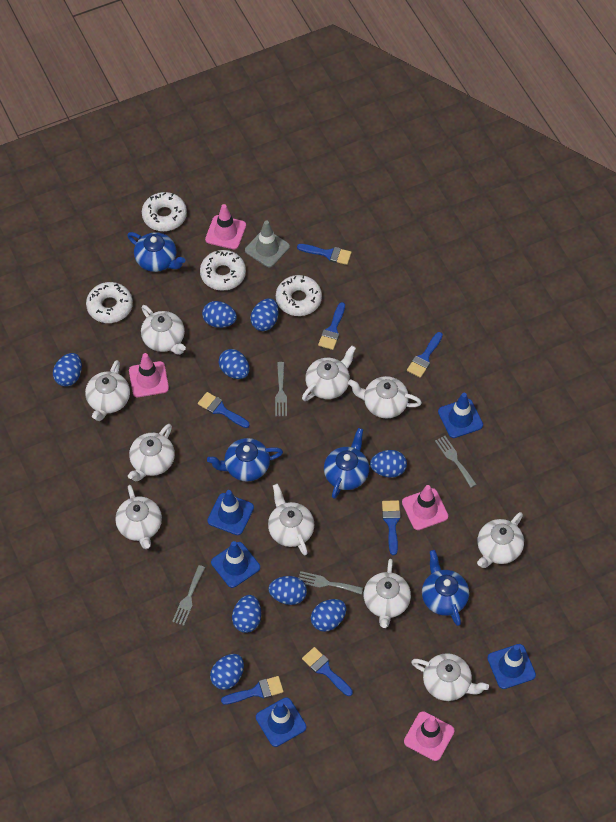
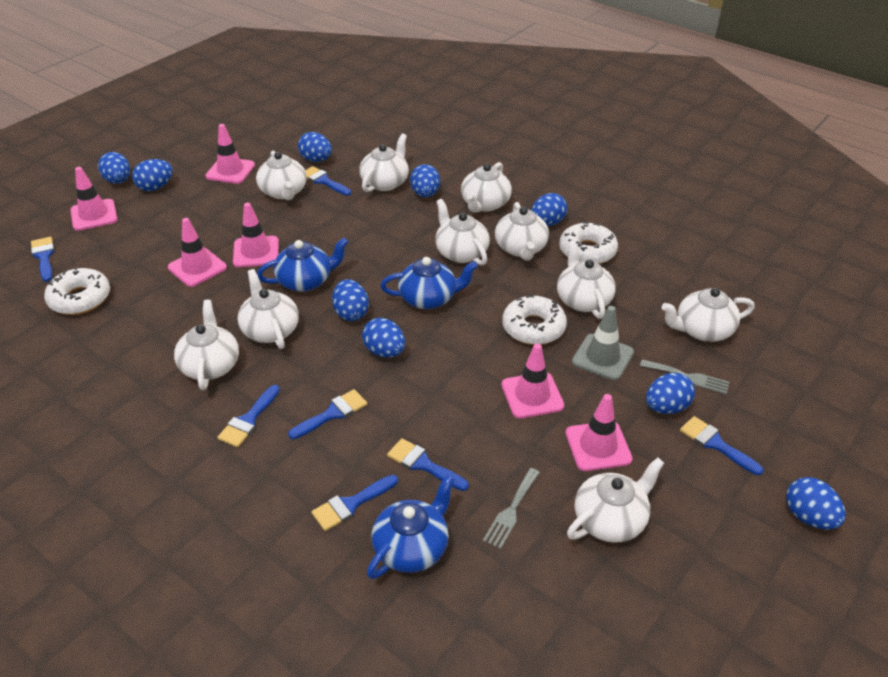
blue teapot: [127,232,185,272] [207,438,283,481] [324,428,369,499] [422,550,469,626] = 4 -> [257,237,349,292] [367,475,455,579] [380,257,478,309] = 3
blue traffic cone: [207,490,254,535] [211,541,260,588] [256,697,306,747] [438,393,483,438] [487,644,536,689] = 5 -> none = 0
grey fork: [172,565,205,626] [275,362,287,416] [299,571,363,595] [435,436,477,488] = 4 -> [483,468,540,549] [640,359,730,394] = 2
pink traffic cone: [129,353,169,397] [205,204,246,249] [402,485,448,530] [404,711,455,761] = 4 -> [70,167,117,231] [168,218,227,287] [205,124,255,184] [233,203,279,267] [501,343,564,419] [565,394,633,471] = 6
white donut: [86,282,133,323] [142,192,187,231] [200,250,246,291] [276,275,322,316] = 4 -> [44,267,110,315] [502,294,567,345] [559,222,618,264] = 3

